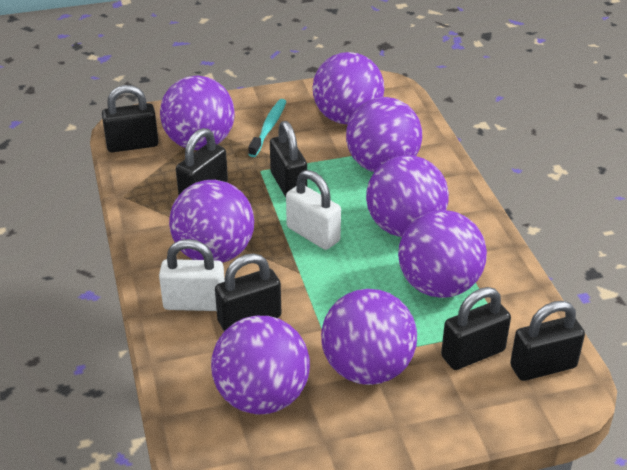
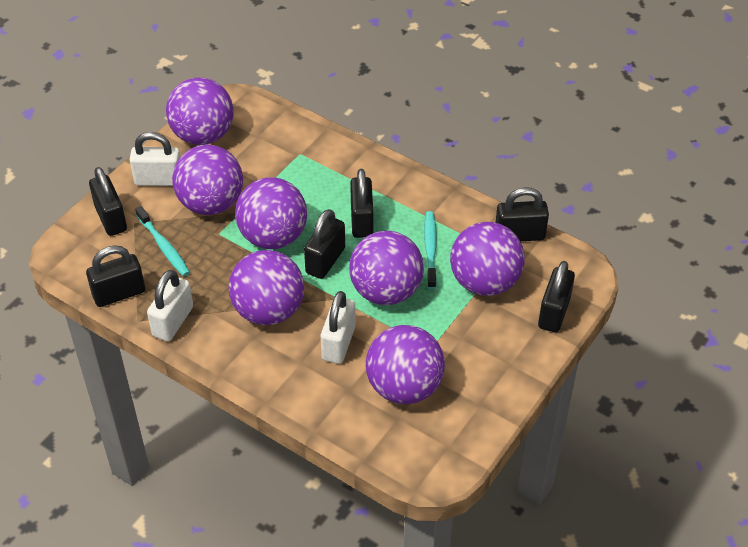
purple ball: [160,75,235,150] [169,180,254,263] [211,316,310,414] [313,52,384,125] [321,289,417,385] [346,97,422,172] [366,155,449,237] [398,210,487,298] = 8 -> [166,78,233,145] [172,145,243,215] [228,250,304,325] [235,177,307,249] [349,231,424,305] [366,325,445,404] [450,222,525,296] = 7
turquoise toothbrush: [248,99,287,157] = 1 -> [135,206,190,276] [424,211,437,289] = 2
white padlock: [159,239,225,311] [286,170,341,250] = 2 -> [129,132,180,186] [147,270,193,341] [321,291,356,364] = 3

